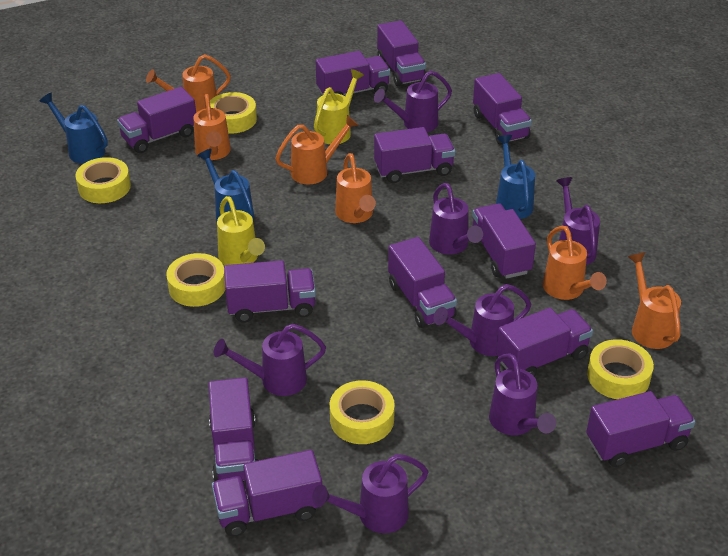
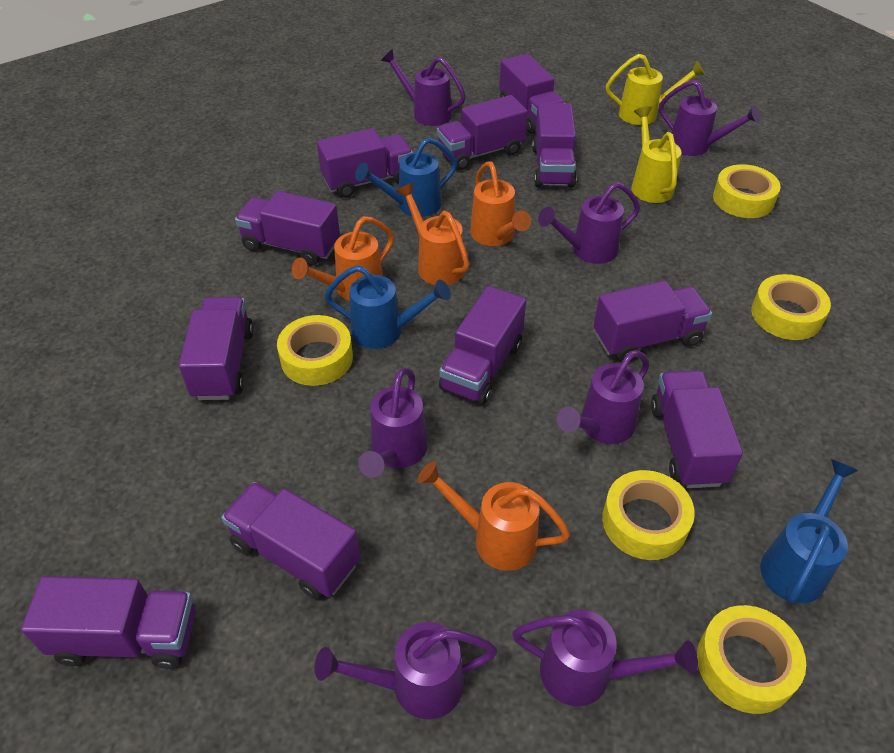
orange watering can: [146,54,231,113] [193,94,231,160] [275,115,358,184] [335,153,376,223] [543,226,607,300] [628,252,681,349] = 6 -> [292,216,394,301] [396,183,469,285] [417,461,570,571] [470,162,531,246] = 4
purple truck: [117,87,196,153] [209,377,258,482] [212,450,323,537] [224,260,316,323] [316,51,390,96] [374,127,455,183] [377,20,426,86] [388,237,457,328] [472,204,536,279] [473,73,532,145] [496,308,593,377] [586,391,695,467] = 12 -> [21,576,196,669] [179,297,254,400] [221,482,360,600] [235,191,340,265] [317,128,413,198] [437,95,528,170] [439,286,526,405] [499,54,565,134] [532,103,577,188] [594,281,712,362] [651,370,743,488] = 11

